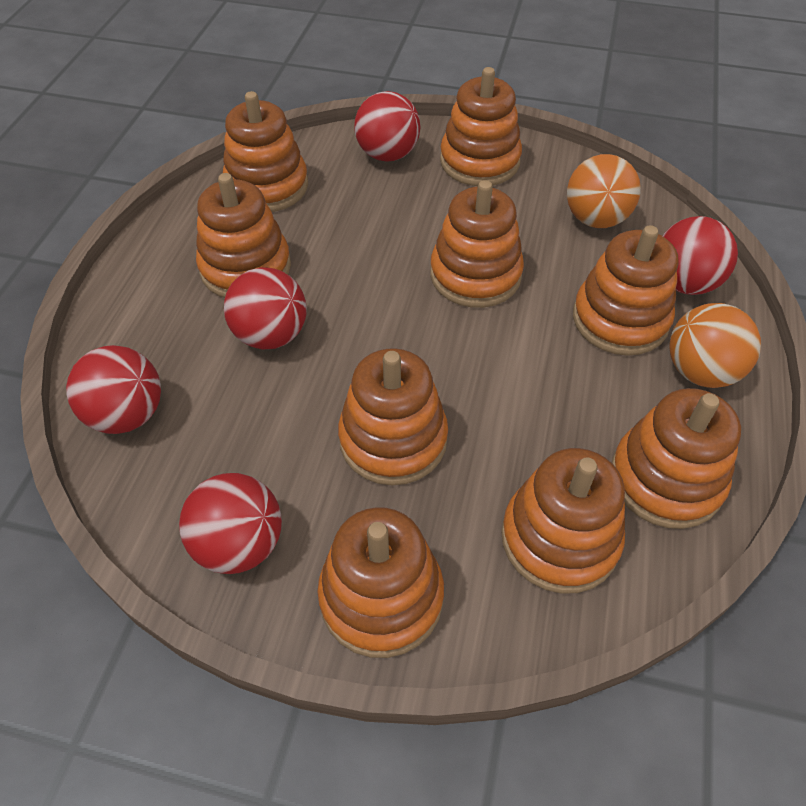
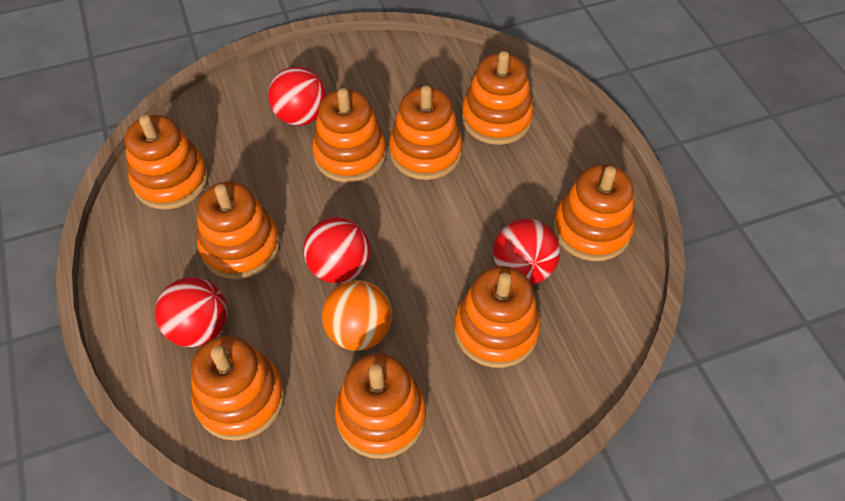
orange ball: [567,154,641,228] [669,303,761,388] = 2 -> [322,280,392,351] = 1
red ball: [66,345,161,434] [179,473,282,574] [224,267,307,349] [354,91,420,162] [663,216,738,295] = 5 -> [155,277,228,347] [268,66,327,126] [303,217,370,283] [493,219,560,285] = 4

